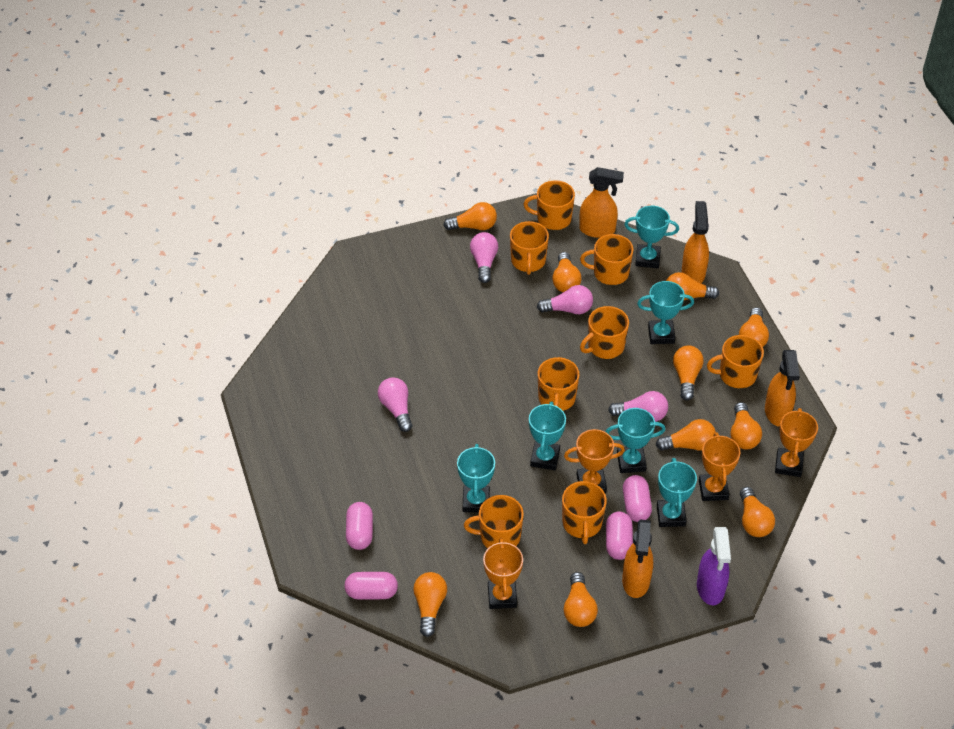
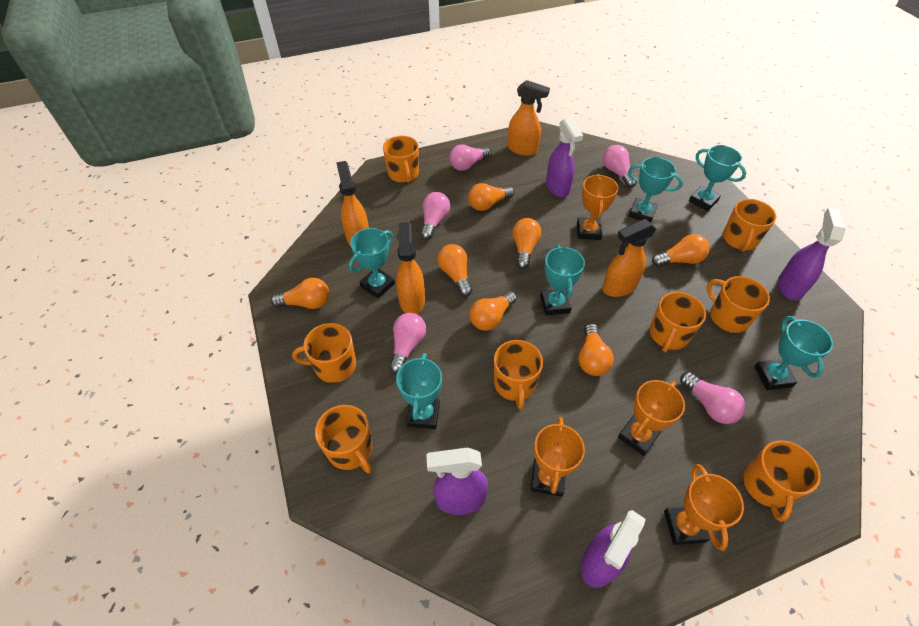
orange light bulb: [413,572,447,637] [443,202,497,230] [552,252,581,292] [564,572,598,627] [656,419,716,451] [666,272,719,300] [673,346,703,401] [730,402,762,450] [739,308,769,347] [740,487,775,537] = 10 -> [271,278,329,309] [437,244,473,297] [468,183,514,211] [469,291,517,331] [512,218,541,269] [578,324,614,376] [652,234,710,267] = 7
pink capsule: [344,572,398,600] [346,502,373,550] [606,511,633,560] [623,475,652,522] = 4 -> none = 0
pink light bulb: [378,377,412,432] [470,232,498,283] [537,285,593,314] [608,391,668,422] = 4 -> [389,313,426,373] [421,192,450,240] [449,144,491,171] [603,145,637,188] [680,372,746,424] = 5
purple spray bottle: [697,527,731,605] = 1 -> [426,447,488,515] [546,118,583,197] [581,510,646,588] [778,208,845,300] = 4

